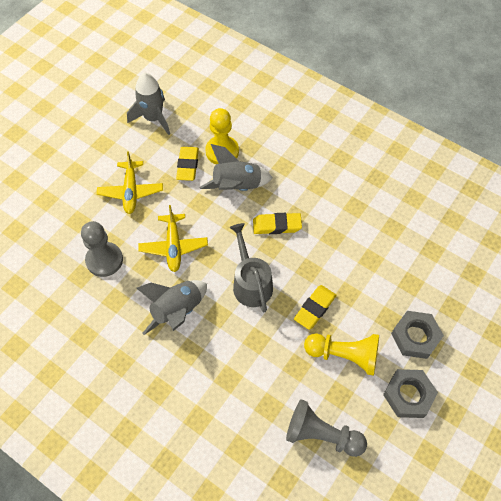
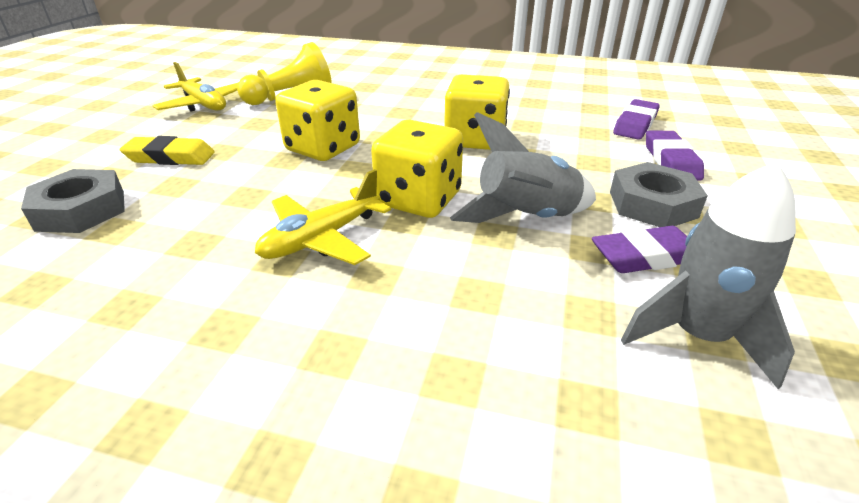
grey pawn: [81,221,123,277] [286,399,367,457] = 2 -> none = 0
grey rocket: [127,73,170,135] [136,280,207,335] [200,144,273,191] = 3 -> [450,112,596,223] [621,162,796,389] = 2
grey watering can: [230,223,273,312] = 1 -> none = 0
purple eraser: none = 0 -> [591,226,687,273] [613,99,660,140] [646,131,704,180] = 3
yellow dice: none = 0 -> [275,80,360,161] [371,120,463,218] [444,75,510,150] = 3
yellow eraser: [176,147,199,181] [253,213,302,234] [294,285,337,330] = 3 -> [120,136,215,165] = 1
yellow pawn: [205,108,239,164] [304,333,379,376] = 2 -> [237,42,332,105] = 1

